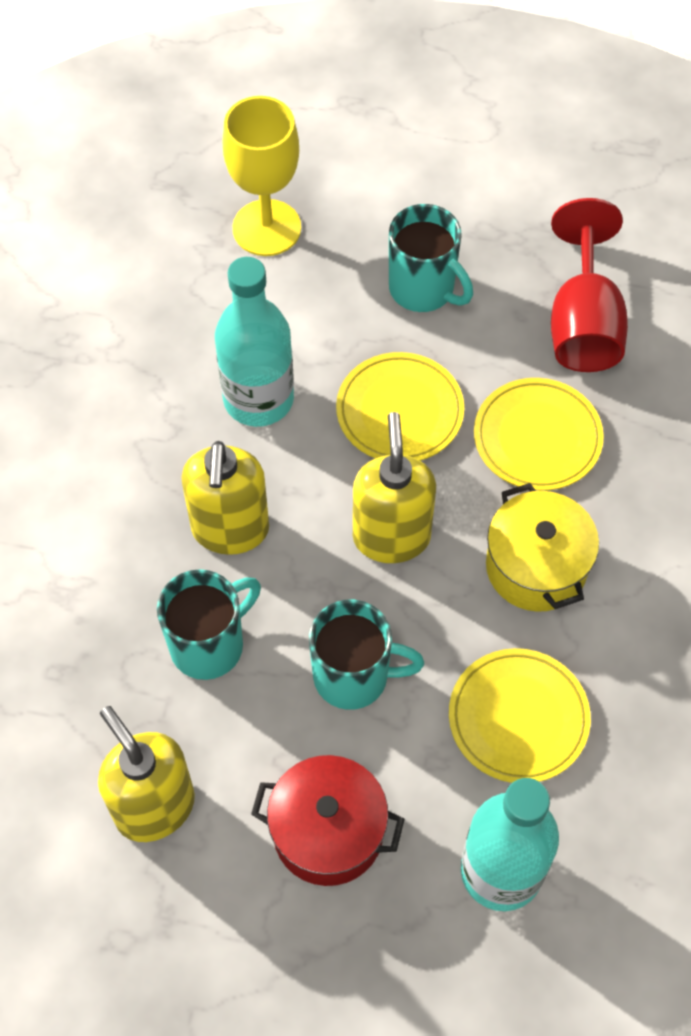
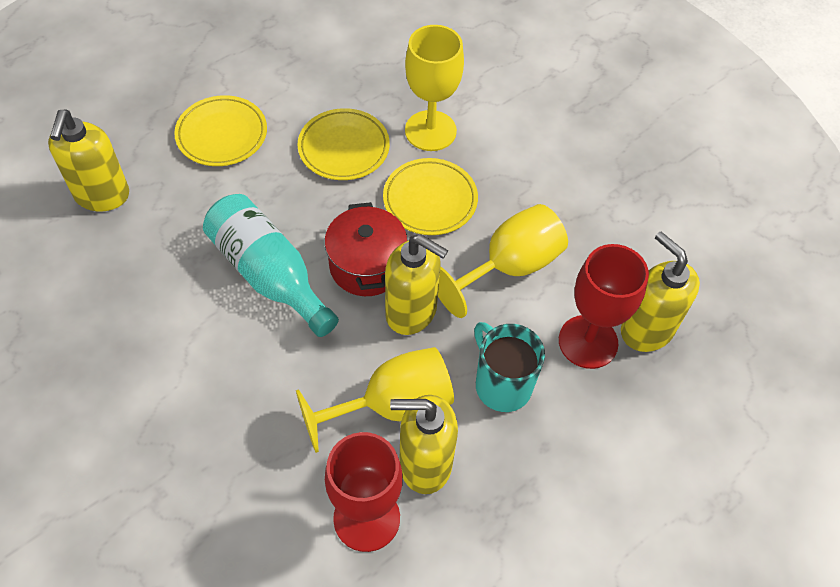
red goblet: [551,198,628,372] = 1 -> [325,432,403,552] [559,244,649,369] = 2
turquoise bottle: [215,257,294,427] [461,778,559,911] = 2 -> [203,194,339,337] = 1
turquoise mug: [157,569,261,680] [309,600,424,710] [389,204,473,312] = 3 -> [474,322,545,412] = 1
yellow goblet: [223,96,301,256] = 1 -> [296,347,454,453] [405,25,464,151] [438,204,568,318] = 3
yellow pot: [486,483,599,612] = 1 -> none = 0
yellow soap dispenser: [98,706,195,842] [182,441,269,555] [353,412,436,563] = 3 -> [48,110,129,212] [385,234,448,335] [390,395,458,494] [621,232,700,352] = 4

